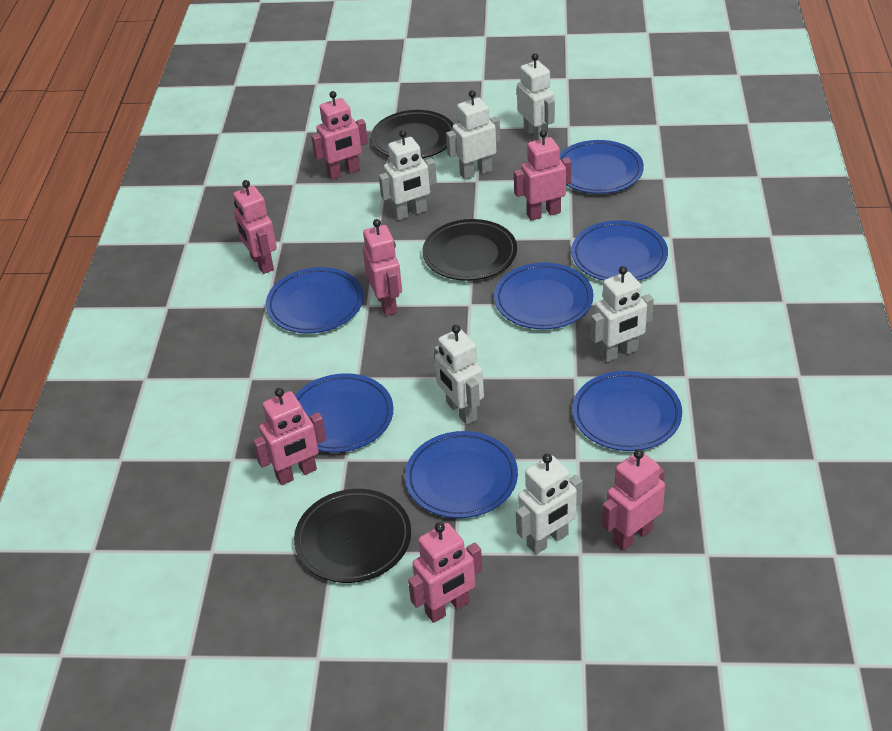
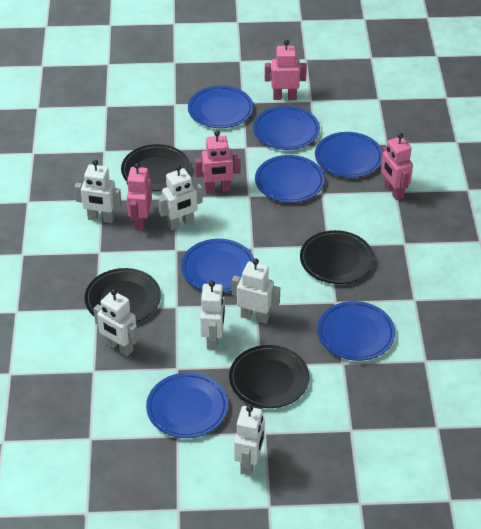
black plate: [294,489,411,583] [371,110,454,159] [422,219,517,281] = 3 -> [85,268,161,322] [121,144,190,191] [229,345,309,408] [300,230,374,284] = 4
pink robot: [233,180,277,274] [253,388,326,485] [311,91,368,180] [363,219,402,316] [408,522,482,623] [514,130,571,221] [602,449,665,551] = 7 -> [127,163,152,231] [195,131,240,193] [265,40,307,100] [381,133,413,200] = 4

